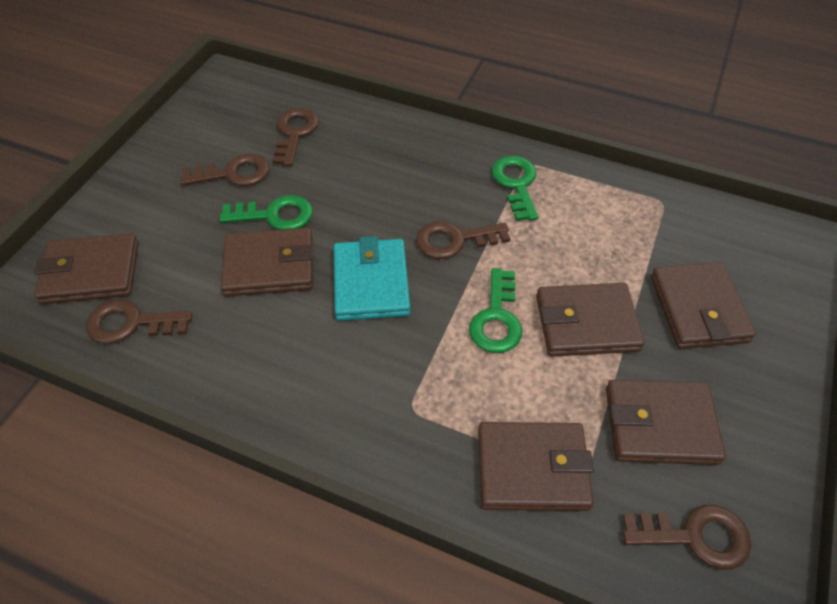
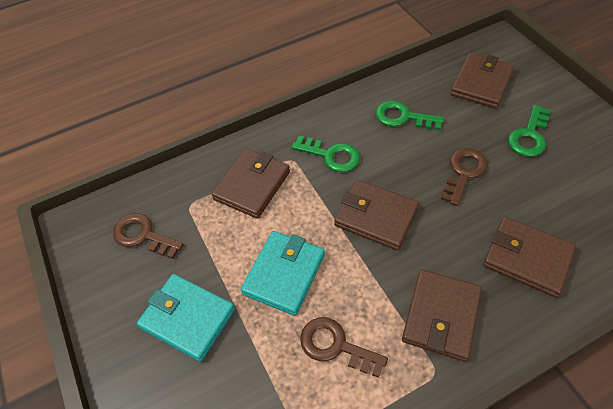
brown key: [86,299,192,344] [181,153,270,186] [272,108,319,166] [416,221,510,259] [622,505,751,570] = 5 -> [113,213,184,259] [300,317,388,378] [441,148,488,206] = 3
brown wallet: [34,233,139,304] [221,228,314,297] [478,422,594,511] [536,283,644,357] [606,380,726,465] [651,262,756,349] = 6 -> [212,149,290,219] [334,179,419,251] [402,269,482,362] [450,53,514,109] [483,217,576,297] = 5
turquoise wallet: [334,236,410,321] = 1 -> [137,274,235,362] [241,231,325,316] = 2

